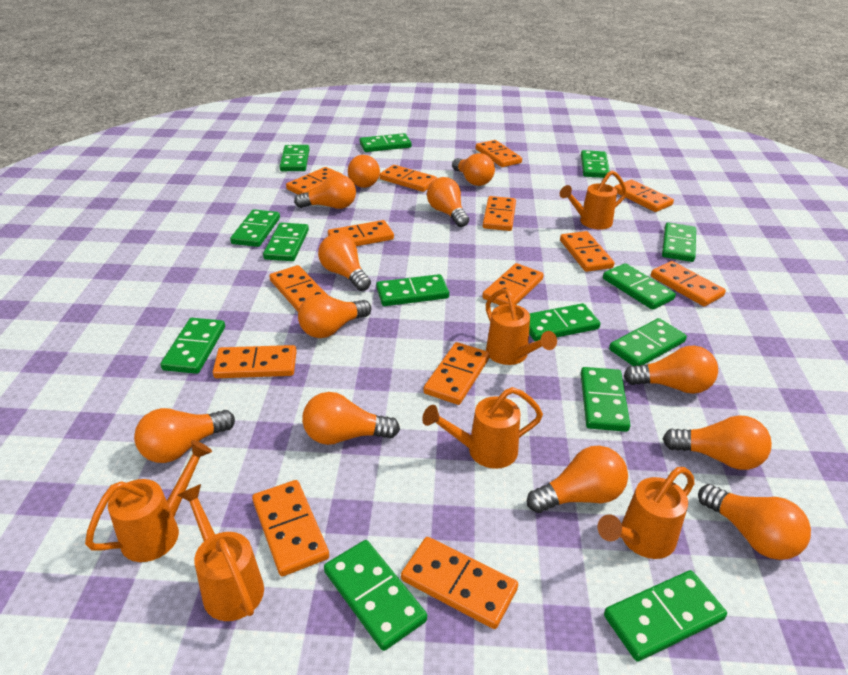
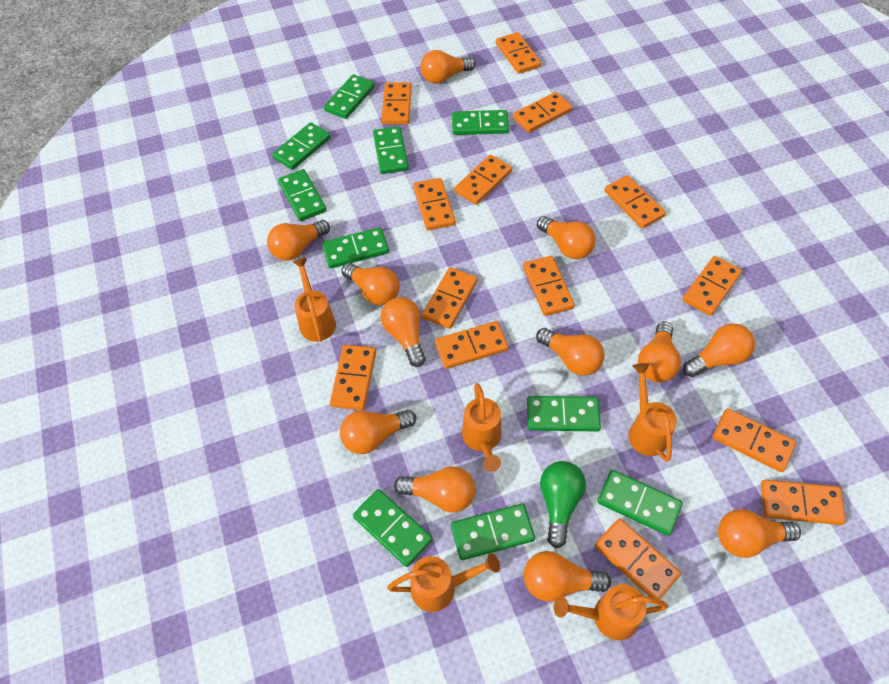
green domino: [160,318,225,374] [230,209,280,247] [263,222,309,261] [280,145,309,171] [324,540,427,651] [359,133,412,152] [376,274,449,306] [529,303,600,341] [581,150,610,178] [581,367,630,432] [603,263,676,310] [604,570,727,662] [609,318,687,366] [662,222,696,262] = 14 -> [272,122,331,170] [278,169,326,221] [322,227,389,269] [324,74,375,119] [353,489,433,567] [373,126,409,174] [451,504,535,560] [452,110,509,135] [527,396,601,432] [597,470,682,536] = 10
green light bulb: none = 0 -> [540,461,586,548] = 1
orange watering can: [85,440,212,562] [178,484,264,621] [422,387,543,469] [486,289,557,365] [560,170,627,230] [598,467,694,559] = 6 -> [292,258,336,342] [387,553,500,612] [462,383,502,472] [554,584,669,640] [629,363,677,462] = 5

